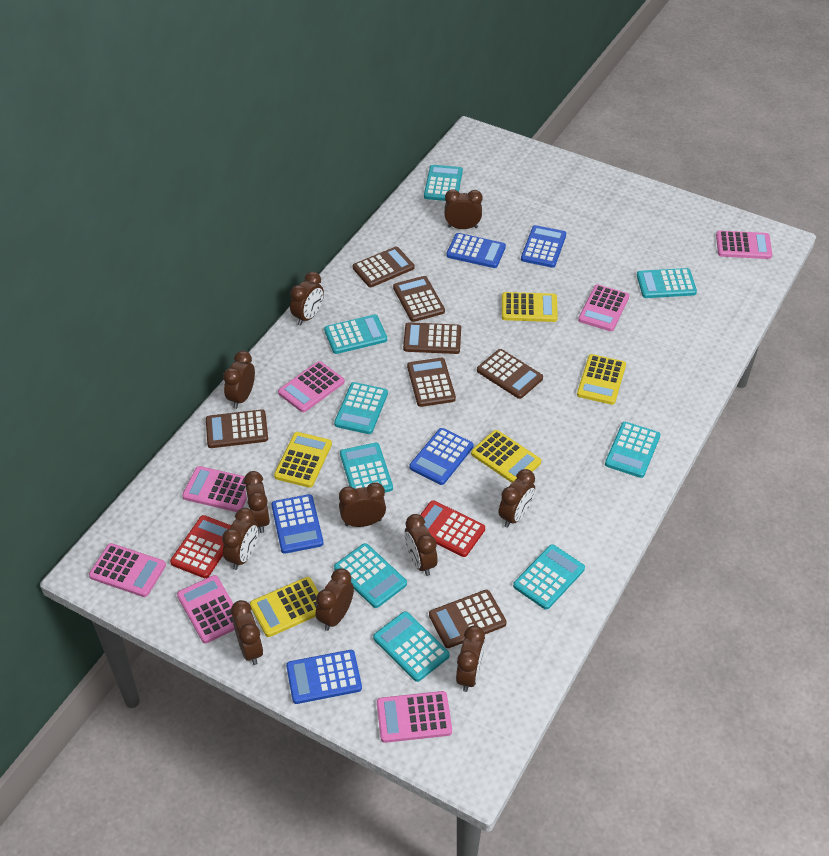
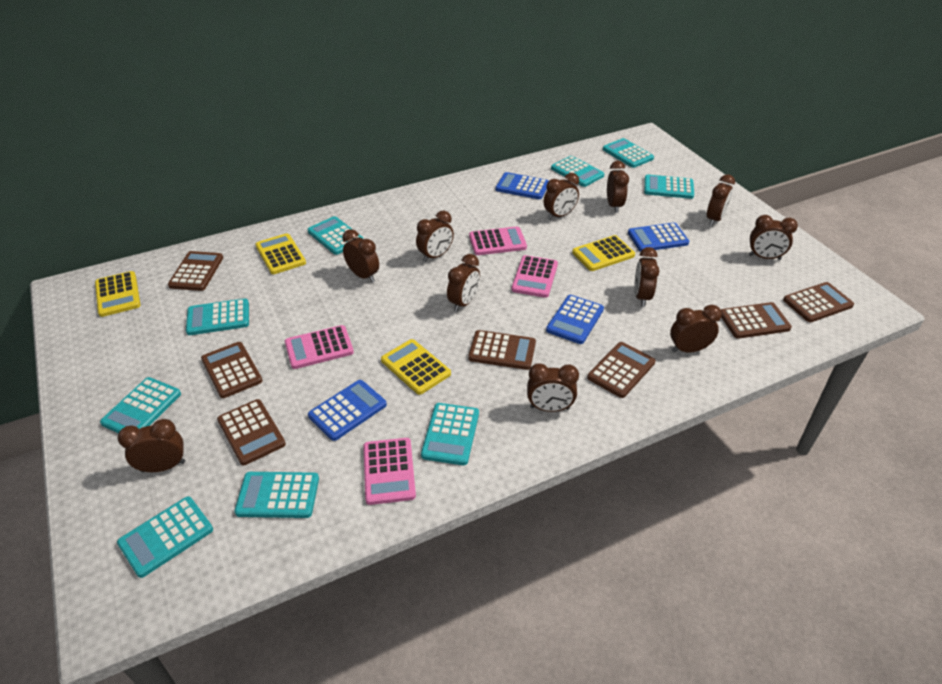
blue calculator: [271,494,324,554] [286,650,362,704] [409,428,474,485] [446,233,506,268] [521,225,566,268] = 5 -> [308,380,387,441] [496,172,548,199] [546,295,604,344] [628,223,689,252] = 4
pink calculator: [89,543,166,597] [177,575,235,643] [182,466,247,512] [278,361,344,413] [377,691,452,743] [578,284,629,331] [716,231,772,259] = 7 -> [285,325,354,369] [363,438,416,505] [469,226,527,255] [511,255,558,298] = 4
red calculator: [170,515,231,578] [420,500,485,557] = 2 -> none = 0
yellow calculator: [250,577,319,637] [274,432,332,488] [471,430,541,483] [502,292,558,322] [577,354,626,405] = 5 -> [95,271,140,317] [256,233,306,274] [381,339,451,395] [572,235,635,271] = 4

